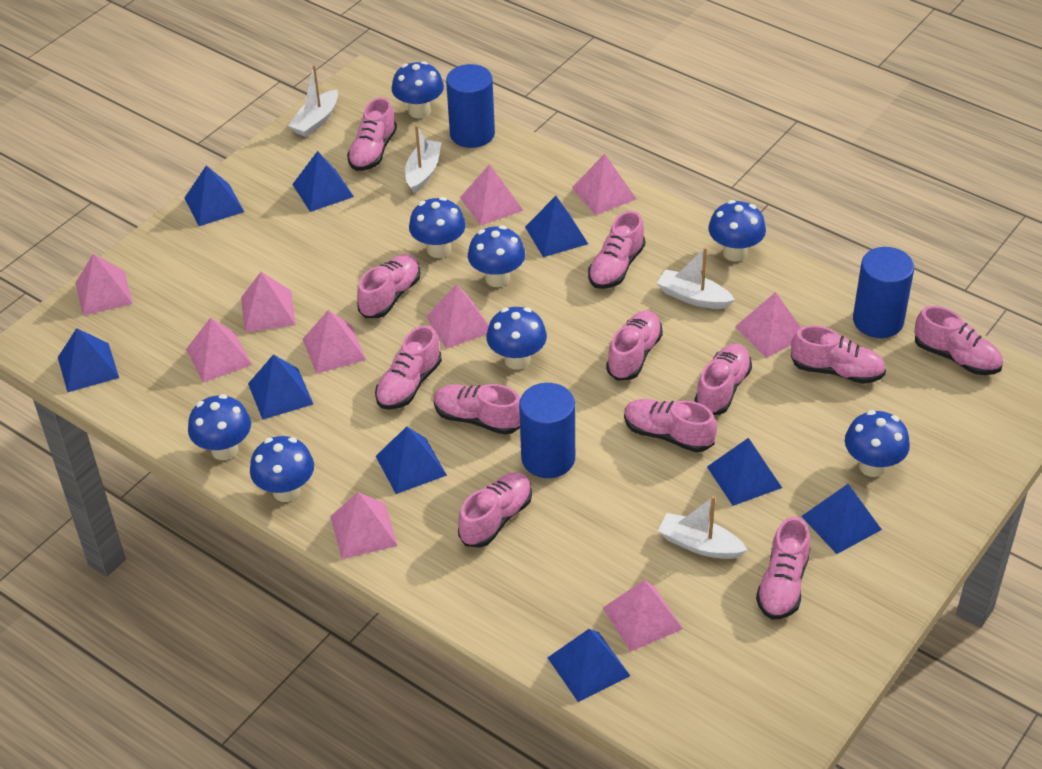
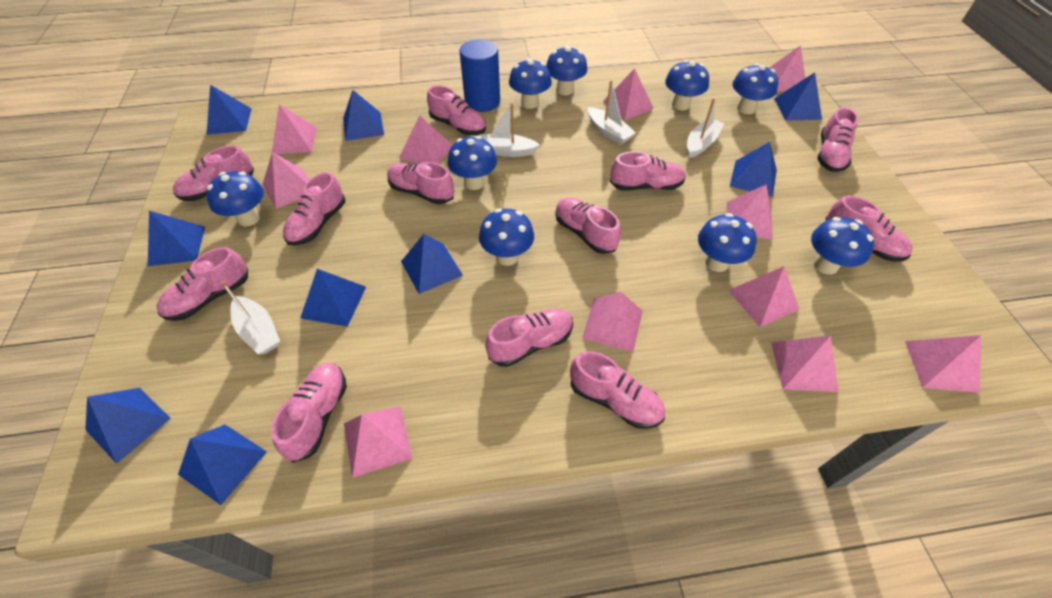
blue cylinder: [446,64,495,148] [519,383,575,478] [853,247,914,338] = 3 -> [459,39,500,112] = 1
blue mushroom: [188,394,251,460] [250,436,314,502] [392,61,444,118] [409,197,466,258] [468,226,525,287] [486,307,547,370] [708,200,766,262] [845,410,910,477] = 8 -> [206,171,264,227] [448,136,497,190] [479,208,534,266] [509,58,552,109] [546,46,588,95] [665,60,709,111] [698,213,757,272] [733,63,778,114] [811,217,874,275] = 9
pink pyramid: [76,254,133,316] [186,317,252,383] [241,272,296,332] [303,310,366,374] [330,492,398,559] [426,284,489,349] [460,164,524,226] [572,154,636,215] [603,580,683,652] [735,292,801,358] = 10 -> [262,152,309,209] [272,104,317,154] [344,406,412,478] [399,115,452,164] [582,292,643,352] [603,69,654,120] [727,185,773,240] [728,266,800,327] [769,45,805,92] [771,336,839,392] [905,335,981,393] = 11

